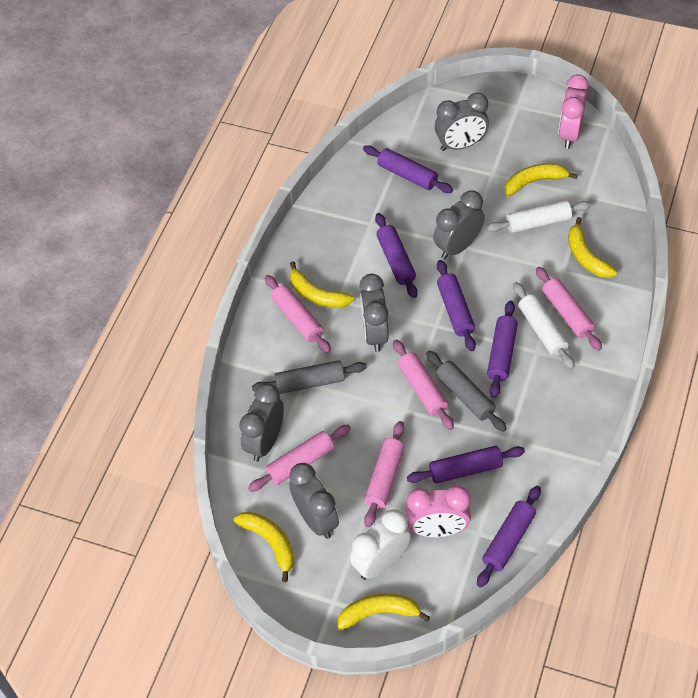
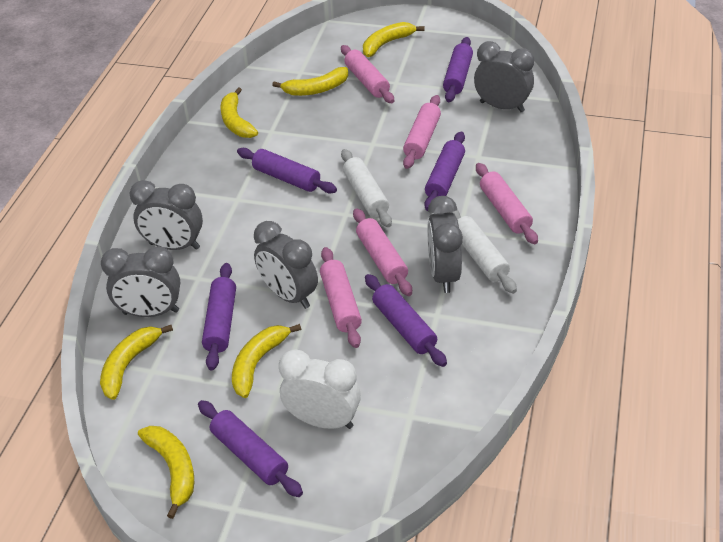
grey rolling pin: [252,360,367,394] [426,351,507,432] = 2 -> none = 0
pink clock: [406,485,471,537] [558,74,589,149] = 2 -> none = 0
yellow banana: [234,512,294,582] [290,261,354,308] [337,594,430,630] [505,163,578,196] [568,217,617,278] = 5 -> [100,325,173,400] [138,426,194,519] [220,87,258,138] [232,324,301,398] [272,67,348,96] [363,22,424,57] = 6

